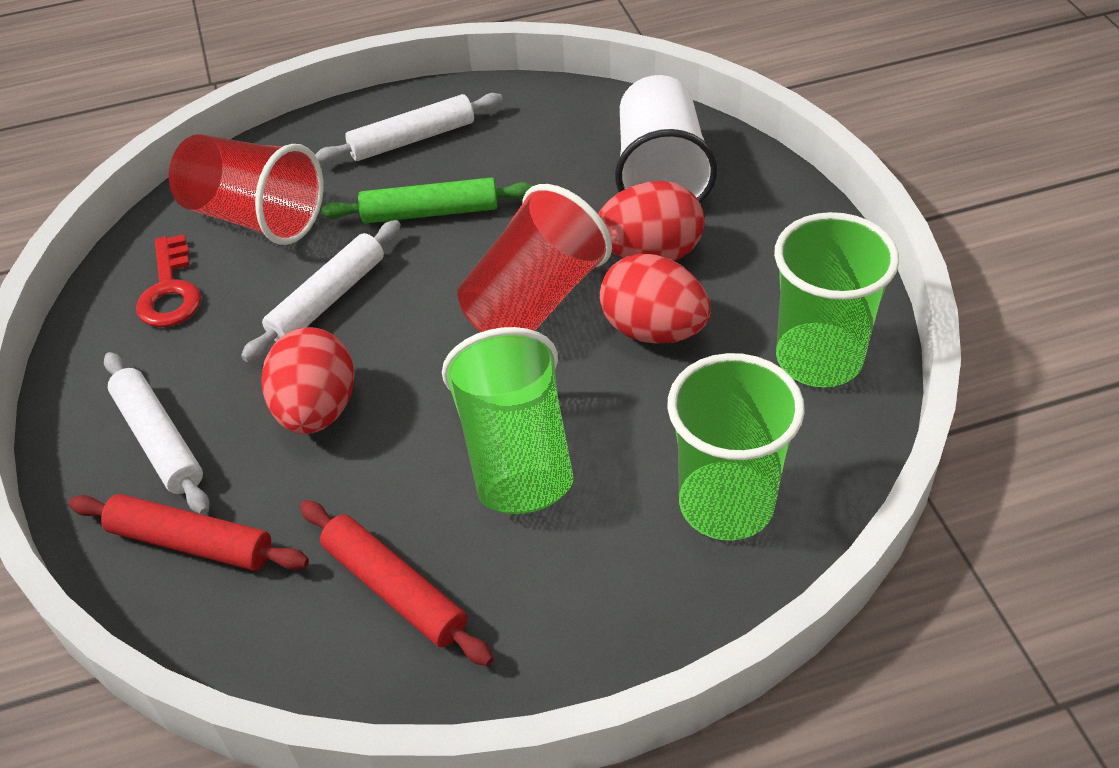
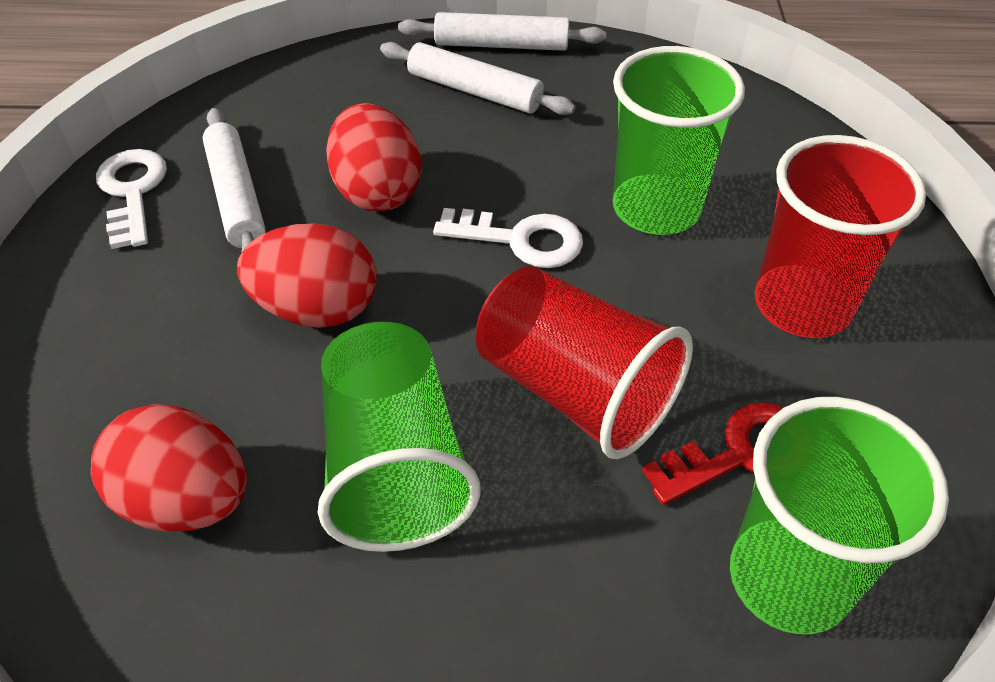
green rolling pin: [321,177,534,223] = 1 -> none = 0
red rolling pin: [69,494,309,571] [300,500,494,666] = 2 -> none = 0
white cup: [615,75,717,203] = 1 -> none = 0
white key: none = 0 -> [96,149,167,249] [433,208,583,268] = 2

